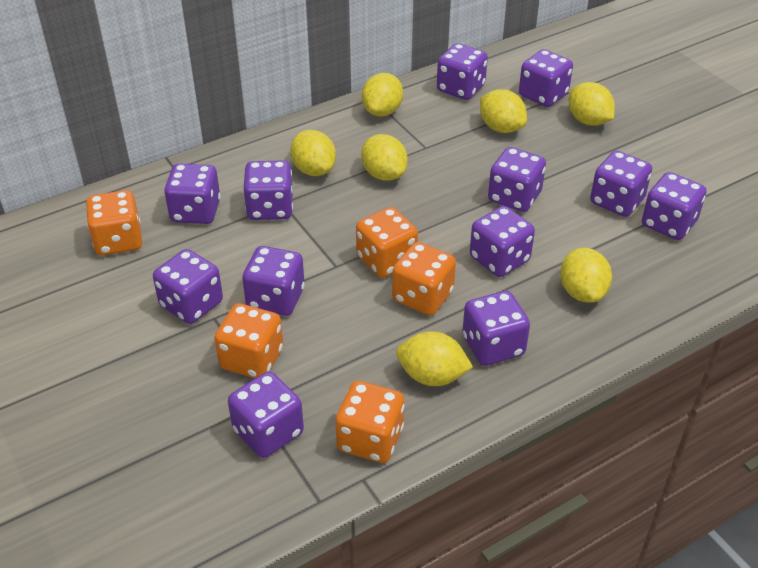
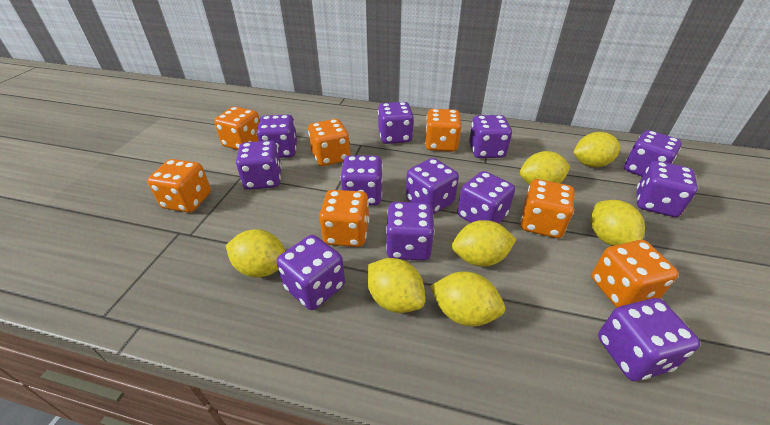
orange dice: [86,190,142,256] [214,303,283,378] [335,381,404,463] [356,207,418,278] [392,242,456,316] = 5 -> [147,159,211,213] [214,106,260,150] [308,119,350,166] [319,190,369,247] [425,109,462,152] [521,179,575,238] [592,240,678,308] = 7

